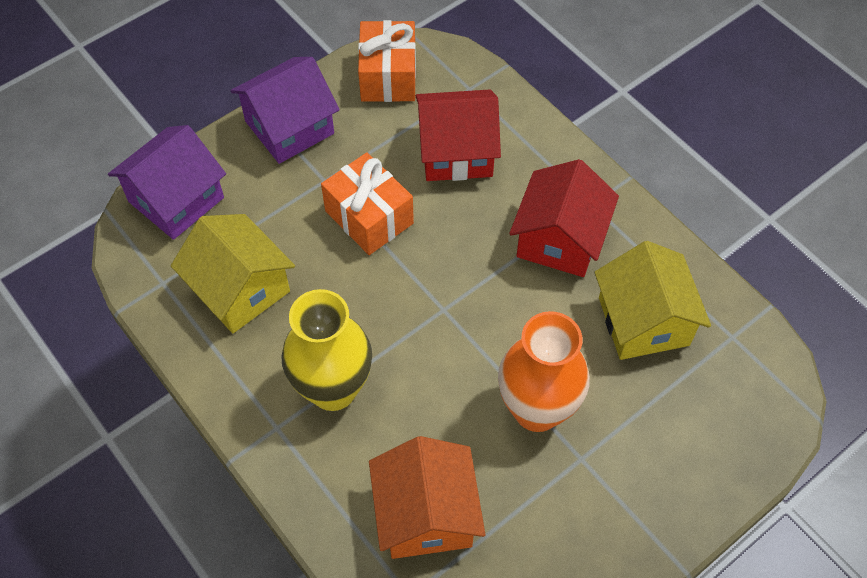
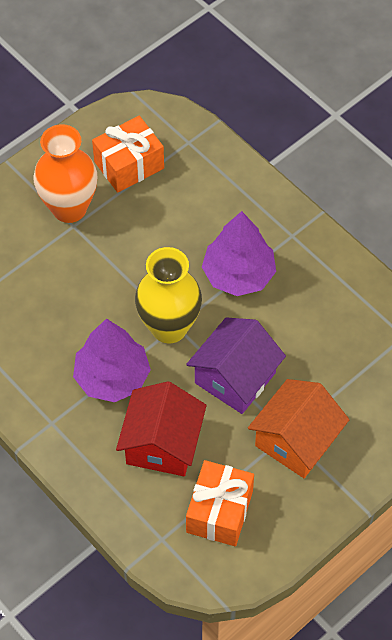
purple house: [108,125,226,240] [230,57,339,164] = 2 -> [186,317,286,414] = 1
purple tree: none = 0 -> [73,318,151,402] [202,211,276,296] = 2
red house: [416,90,501,181] [509,159,619,277] = 2 -> [116,381,207,476] = 1
yellow house: [171,214,295,333] [595,241,711,360] = 2 -> none = 0

